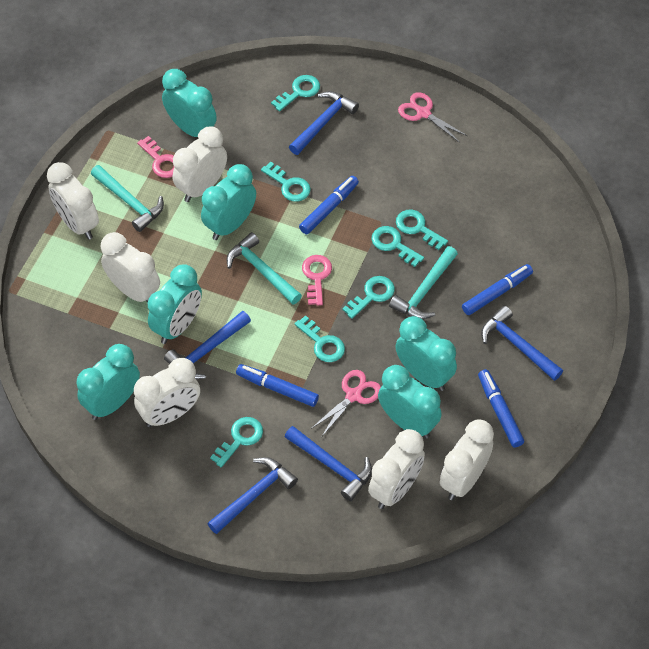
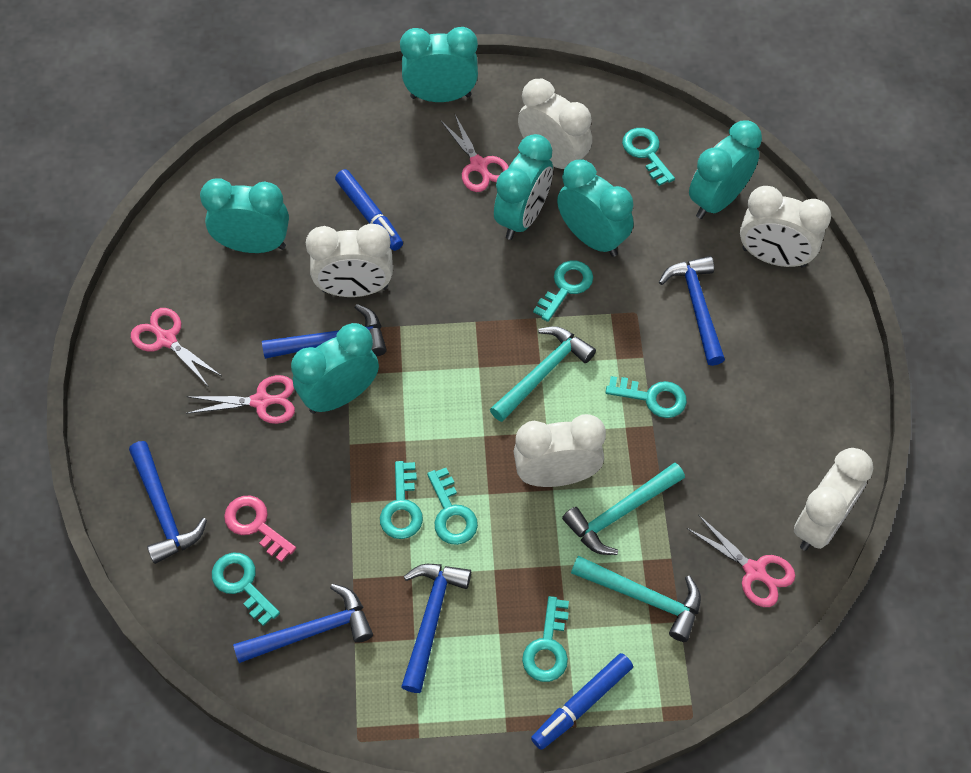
blue marker: [236,364,319,407] [299,176,359,234] [462,264,533,315] [478,369,524,447] = 4 -> [335,169,403,251] [531,653,633,750] = 2
pink key: [137,136,174,178] [302,255,332,306] = 2 -> [224,496,296,562] = 1
pink scissors: [311,370,381,436] [398,92,467,143] = 2 -> [131,308,221,386] [186,375,295,424] [440,115,509,192] [687,515,795,607] = 4
white clock: [47,162,99,240] [101,232,160,303] [134,358,200,427] [173,126,227,202] [368,429,425,509] [440,420,494,500] = 6 -> [306,224,393,297] [514,414,606,487] [518,79,592,169] [740,186,831,268] [794,448,874,551] = 5

